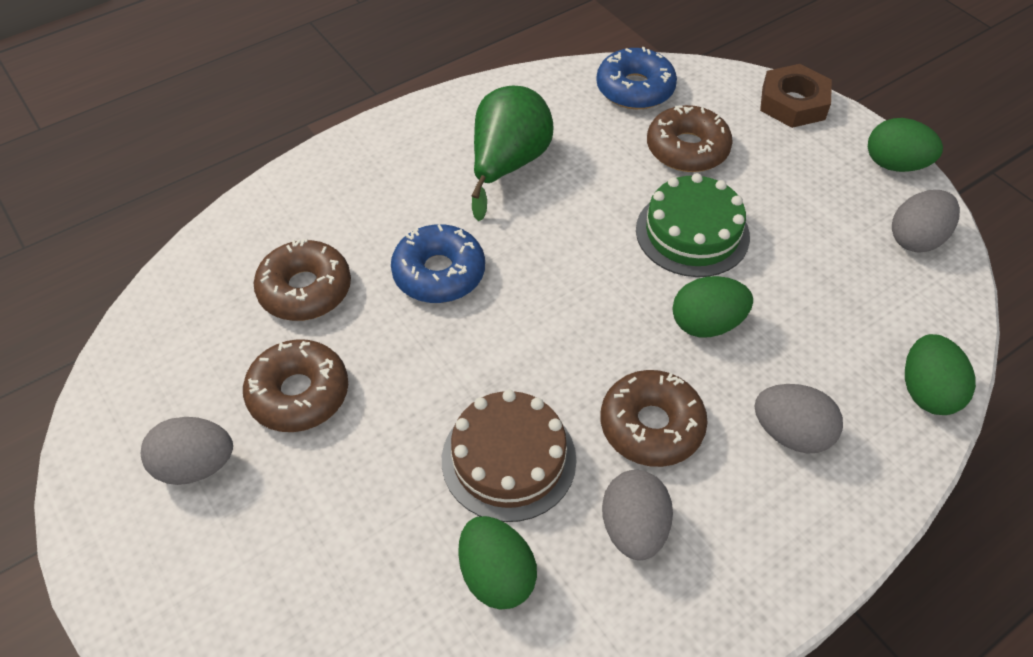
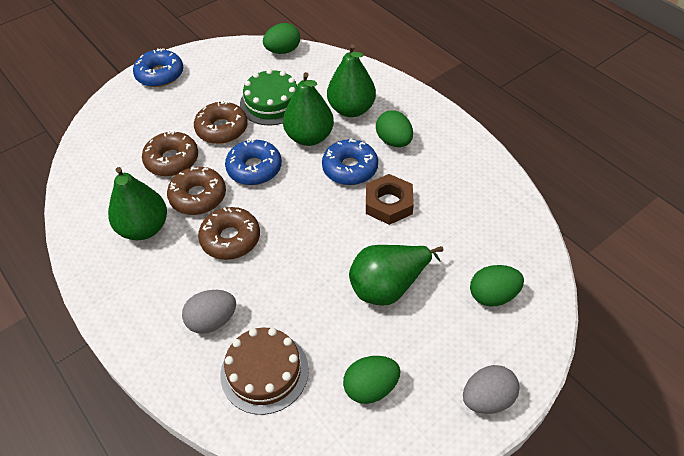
blue donut: [391,224,485,303] [596,47,677,109] = 2 -> [133,48,183,87] [225,139,282,185] [322,139,378,185] = 3
green pear: [471,86,554,221] = 1 -> [108,167,167,240] [283,72,334,146] [327,44,376,117] [349,245,443,306] = 4
grey egg: [141,417,233,485] [602,470,673,561] [755,384,843,454] [892,190,960,253] = 4 -> [182,290,236,334] [463,365,520,414] = 2

